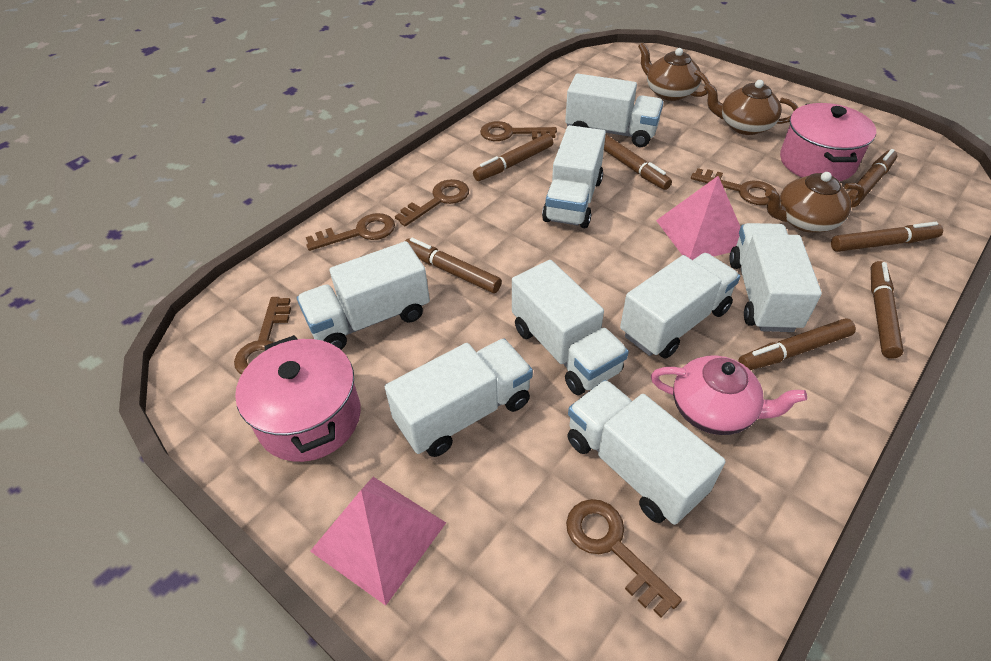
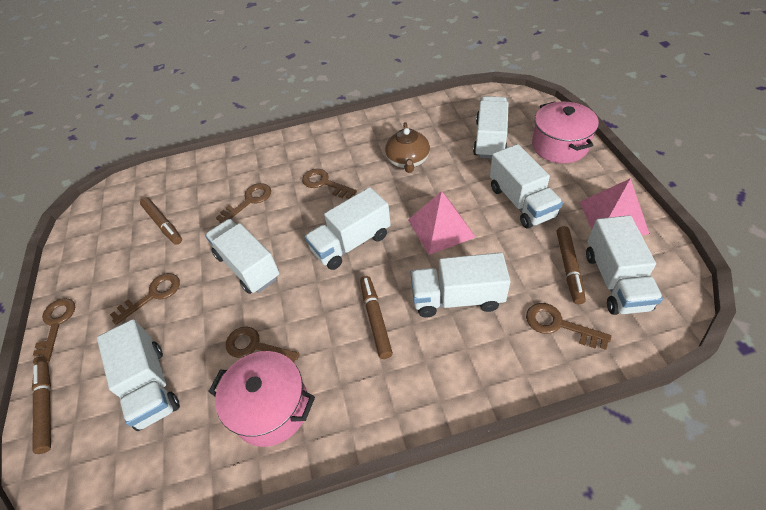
brown marker: [405,238,502,293] [473,134,553,181] [604,135,672,190] [738,318,856,370] [831,222,943,252] [848,149,897,207] [871,261,904,359] = 7 -> [32,361,51,454] [140,197,182,245] [360,276,393,359] [557,226,586,304] = 4
brown teapot: [638,43,710,101] [704,80,799,135] [765,172,865,233] = 3 -> [385,122,430,173] = 1
pink teapot: [651,355,807,435] = 1 -> none = 0
white truck: [297,241,430,350] [385,339,533,457] [512,260,629,395] [542,125,606,228] [565,74,664,147] [567,380,726,525] [620,253,740,358] [729,223,822,332] = 8 -> [97,319,180,431] [205,219,280,294] [305,187,391,270] [410,253,510,318] [473,96,508,158] [490,144,563,229] [586,215,663,315] = 7

